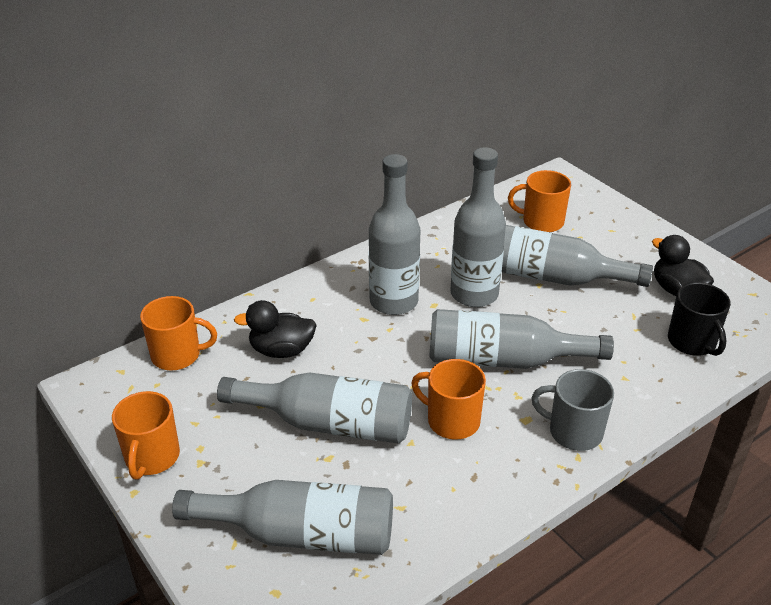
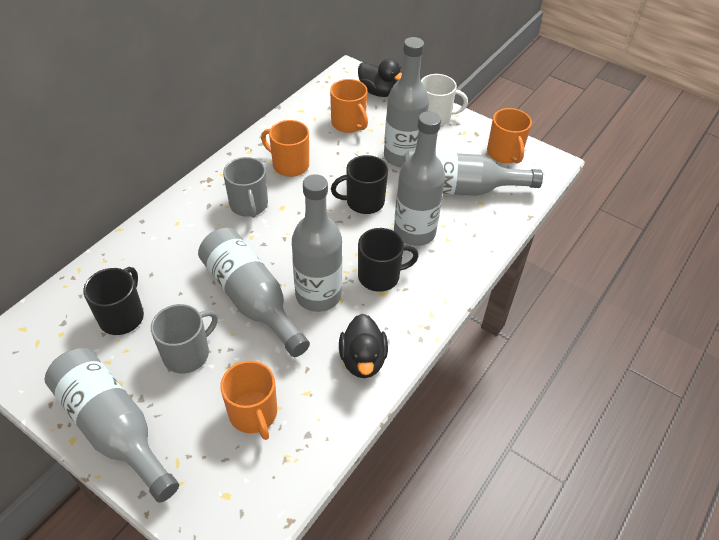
black mug: [668,283,731,356] = 1 -> [83,267,144,335] [331,155,388,214] [358,228,419,292] = 3
grey mug: [531,369,614,451] = 1 -> [151,304,218,374] [223,157,268,218] = 2
white mug: none = 0 -> [421,74,468,126] = 1

